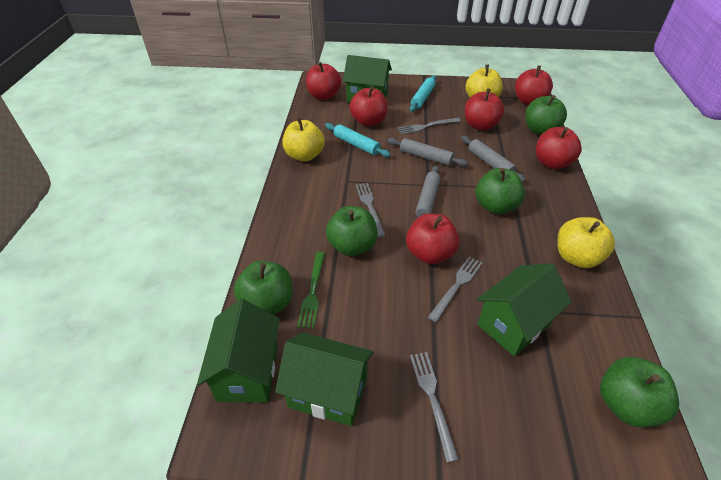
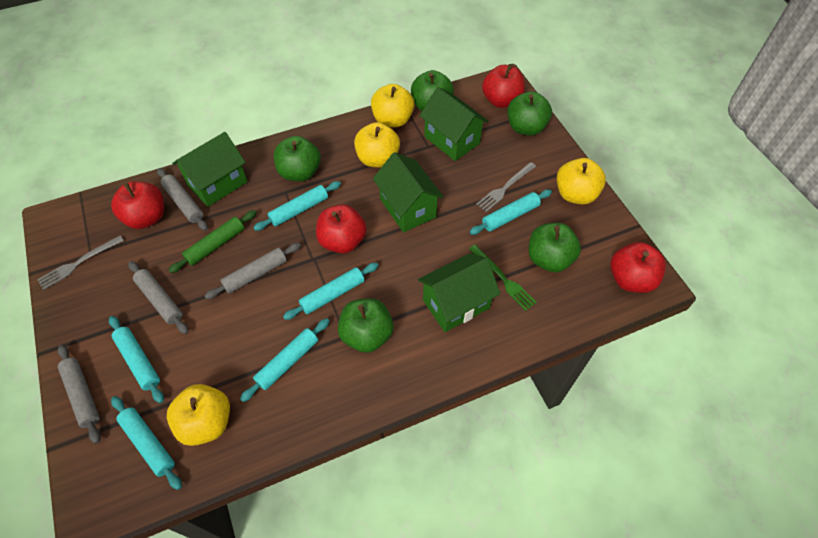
green rolling pin: none = 0 -> [168,210,256,273] = 1
grey fork: [356,183,385,238] [397,118,461,135] [410,352,459,463] [428,257,482,322] = 4 -> [37,236,124,290] [476,162,536,212] = 2
grey rolling pin: [387,138,468,166] [415,165,440,217] [461,136,526,182] = 3 -> [58,345,101,444] [128,261,188,334] [157,168,208,231] [205,243,301,299] = 4
red apple: [306,62,341,100] [349,86,388,126] [406,213,459,264] [465,88,504,131] [515,65,553,105] [536,127,582,169] = 6 -> [111,181,164,229] [316,204,366,253] [482,64,525,108] [610,242,666,293] = 4
turquoise rolling pin: [325,123,391,157] [410,75,436,112] = 2 -> [109,316,164,403] [111,396,182,490] [240,318,330,402] [253,181,341,231] [283,263,379,320] [470,189,552,235] = 6
yellow apple: [283,117,325,162] [465,65,503,97] [557,217,615,268] = 3 -> [167,384,230,446] [354,122,400,167] [371,84,414,127] [557,158,606,205] = 4

